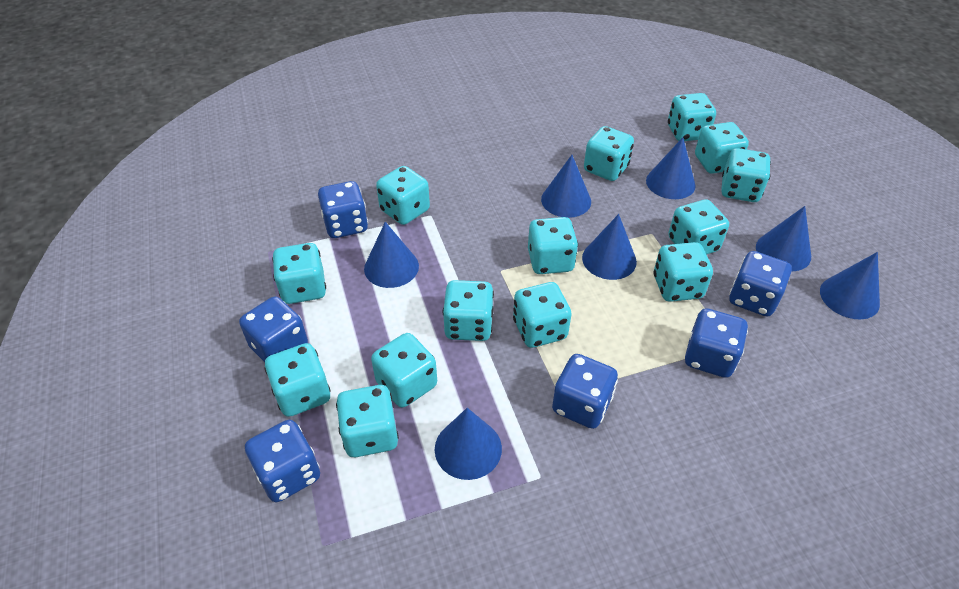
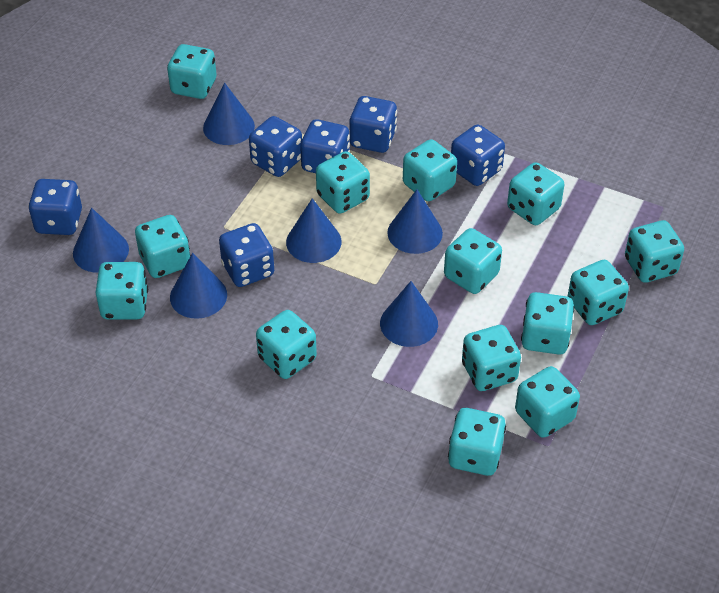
blue cone: [364,222,419,288] [435,408,502,480] [541,155,591,218] [582,214,637,280] [646,137,696,199] [756,206,811,271] [820,252,880,320] = 7 -> [73,208,129,273] [170,253,227,319] [203,83,255,145] [286,198,341,263] [380,281,438,347] [387,190,443,254] = 6

